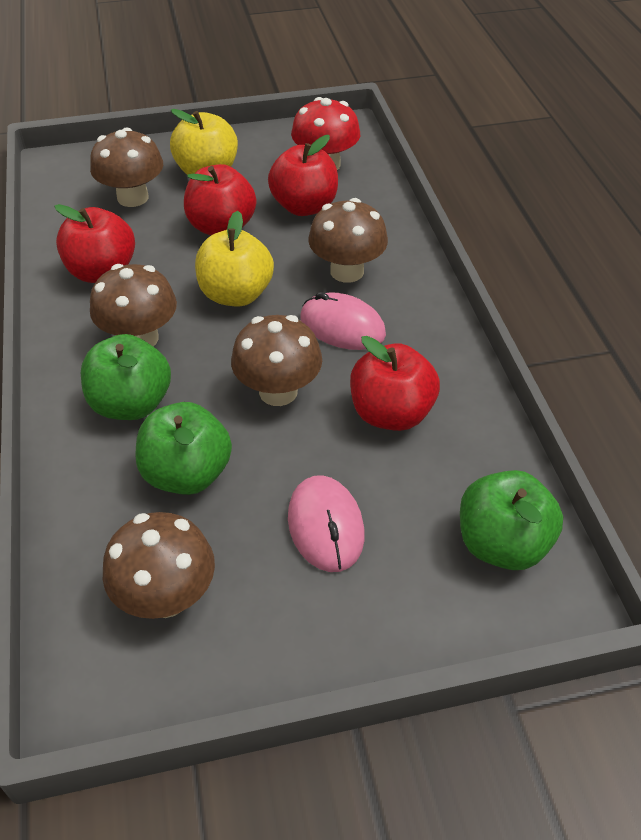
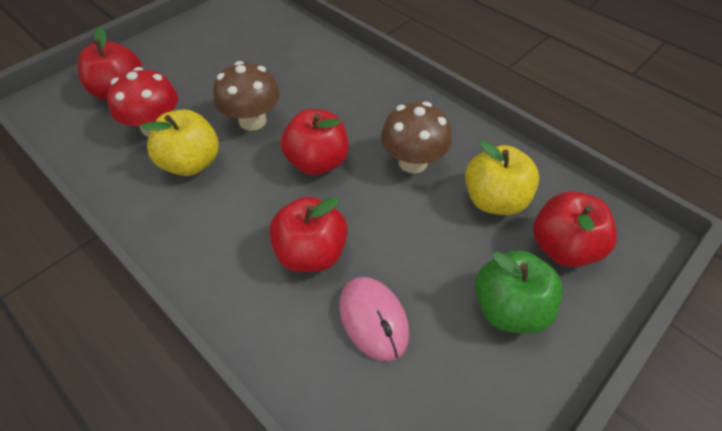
brown mushroom: [90,127,163,207] [90,264,177,346] [103,512,215,619] [231,315,322,406] [308,198,388,283] = 5 -> [213,61,280,131] [381,102,452,173] = 2
green apple: [81,334,171,420] [136,402,232,495] [460,470,563,570] = 3 -> [475,250,563,334] = 1
pink mouse: [288,475,365,572] [300,292,386,350] = 2 -> [339,277,409,362] = 1

